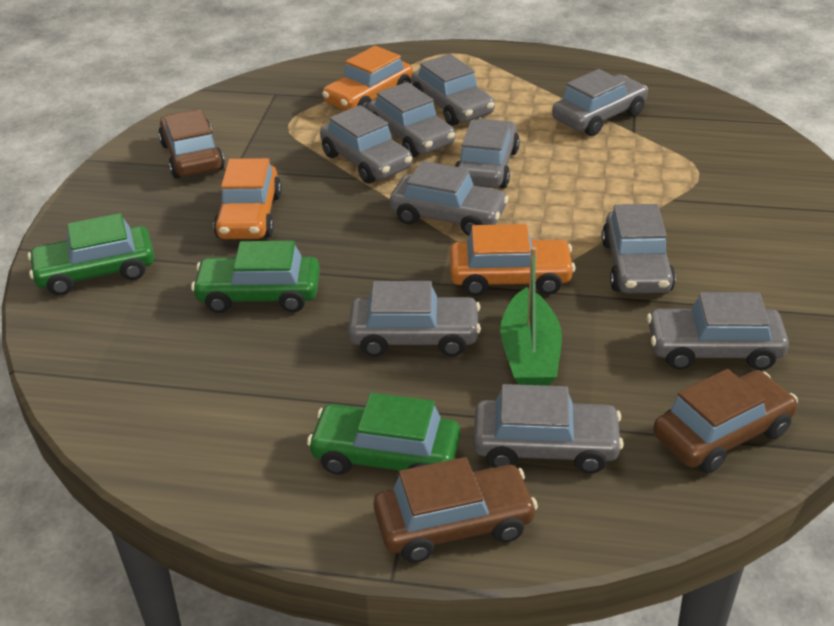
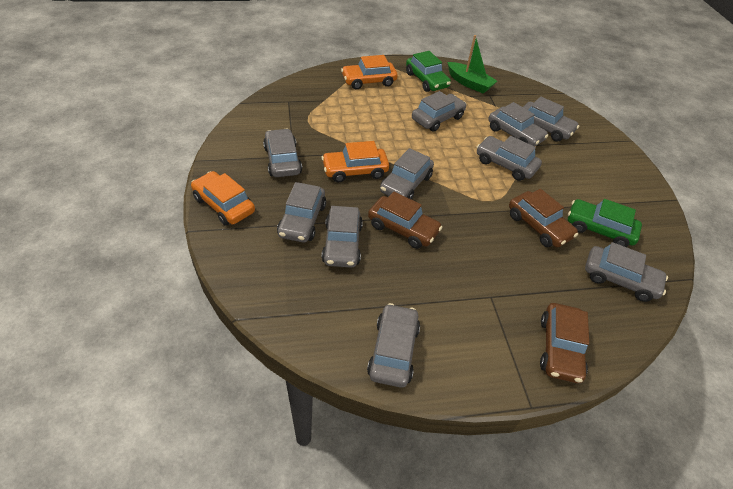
green car: [28,213,154,296] [191,241,320,313] [307,393,460,475] = 3 -> [406,51,451,92] [568,199,642,247] = 2

